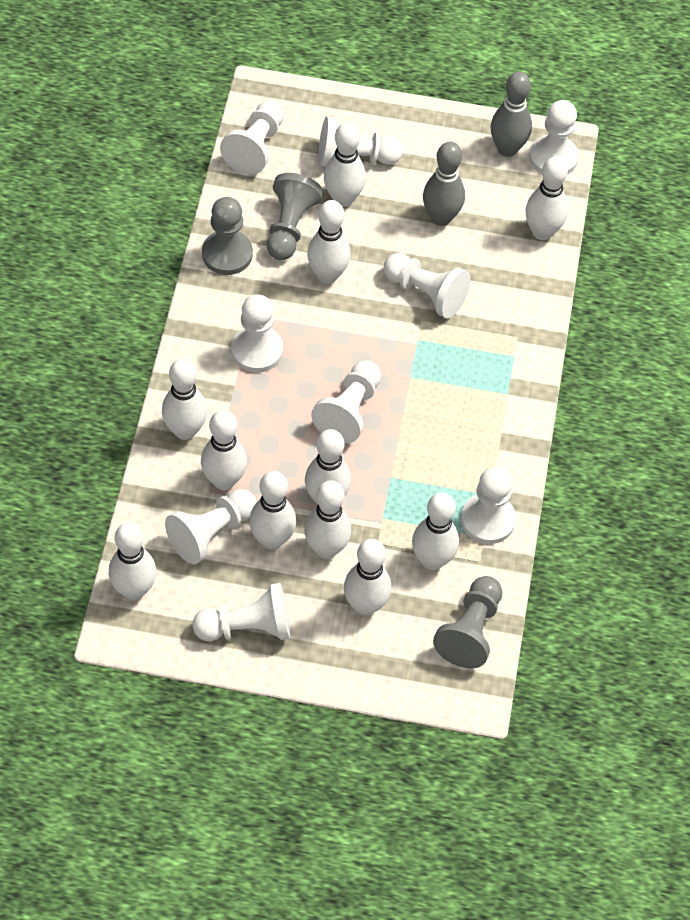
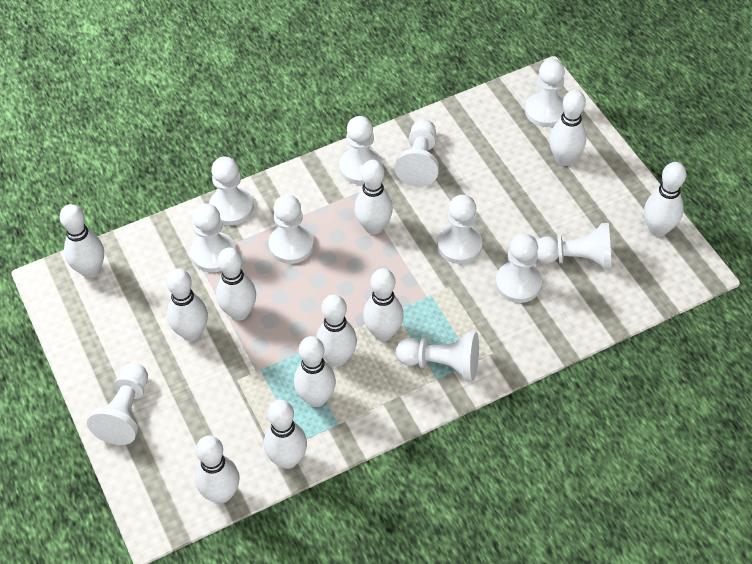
grey bowling pin: [423,141,465,226] [491,72,532,157] = 2 -> none = 0
grey pawn: [202,197,253,275] [267,173,323,260] [433,576,502,668] = 3 -> none = 0
white pawn: [165,489,257,564] [193,583,291,641] [220,101,284,175] [231,294,283,373] [311,360,381,443] [318,116,403,166] [383,253,471,319] [461,467,516,544] [529,100,579,175] = 9 -> [87,363,148,445] [190,203,236,273] [209,157,254,225] [269,195,314,264] [339,116,382,185] [395,119,439,187] [396,332,479,381] [437,195,483,264] [495,233,542,303] [525,59,565,127] [537,223,612,269] = 11

